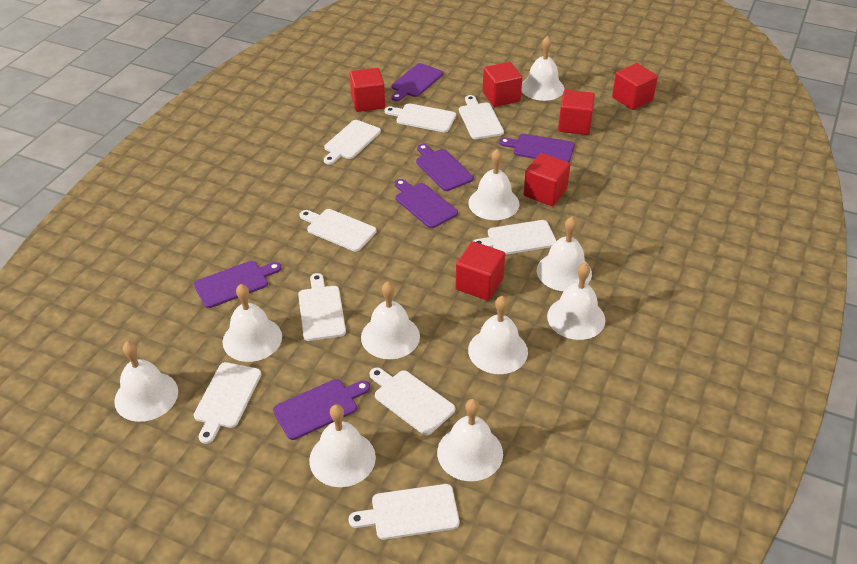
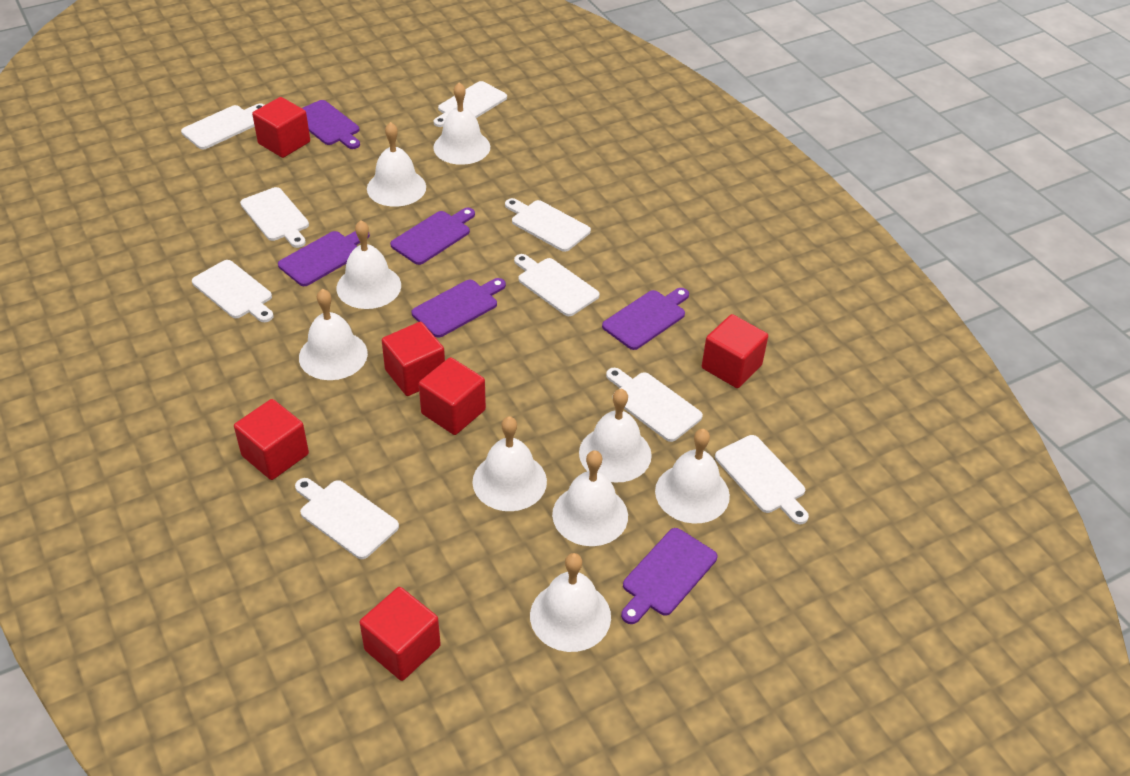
white bell: [114,341,178,422] [223,284,282,362] [309,404,376,487] [361,281,420,359] [437,399,503,481] [468,149,519,220] [468,296,528,374] [521,36,565,101] [537,217,592,291] [547,263,606,340] = 10 -> [299,289,368,380] [337,220,401,309] [367,122,426,207] [433,82,490,165] [473,416,547,511] [530,553,611,652] [552,450,628,546] [579,389,652,483] [655,429,730,524] = 9

